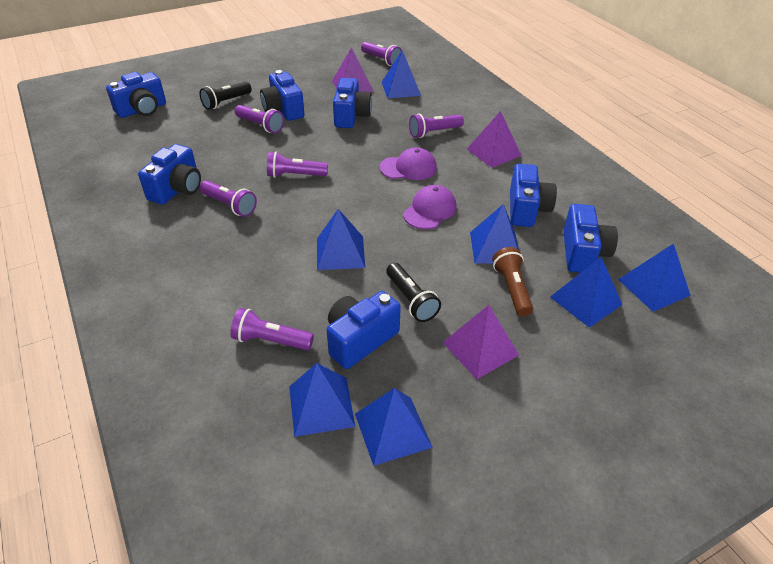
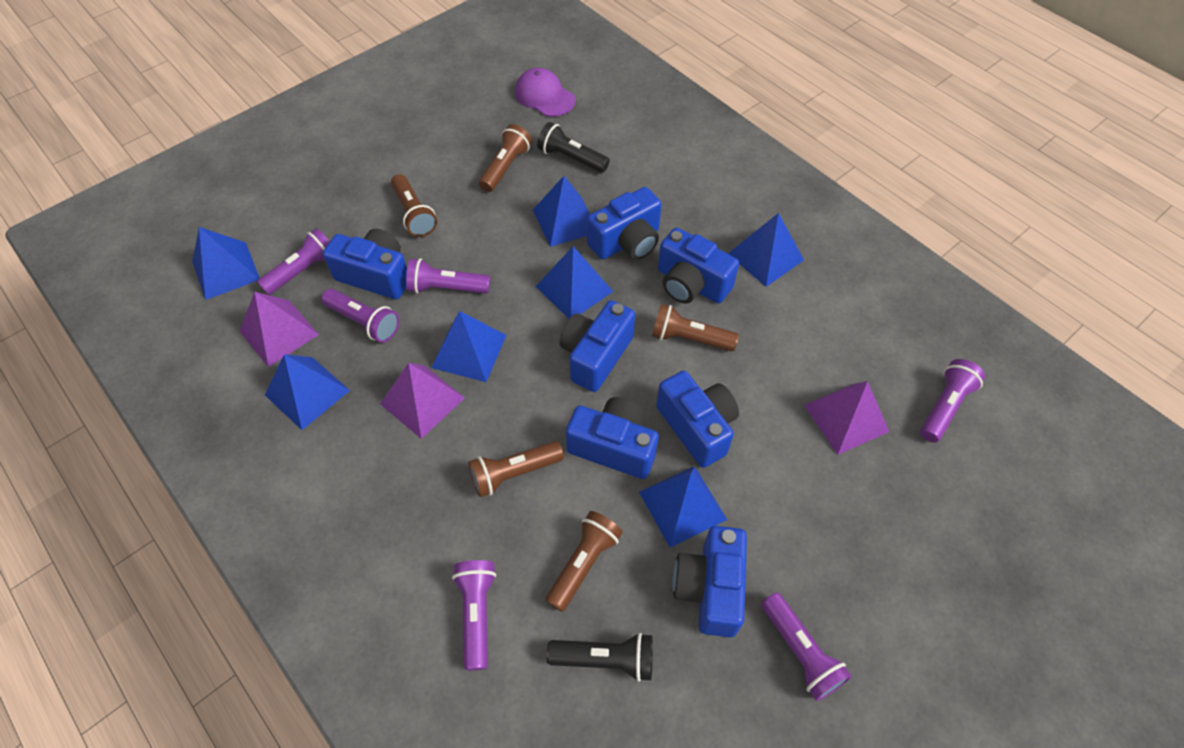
brown flashlight: [492,247,533,317] = 1 -> [391,174,437,237] [468,441,564,497] [479,124,532,192] [545,511,623,612] [652,304,739,351] = 5
purple cap: [380,147,437,180] [403,185,457,229] = 2 -> [515,68,575,117] = 1

